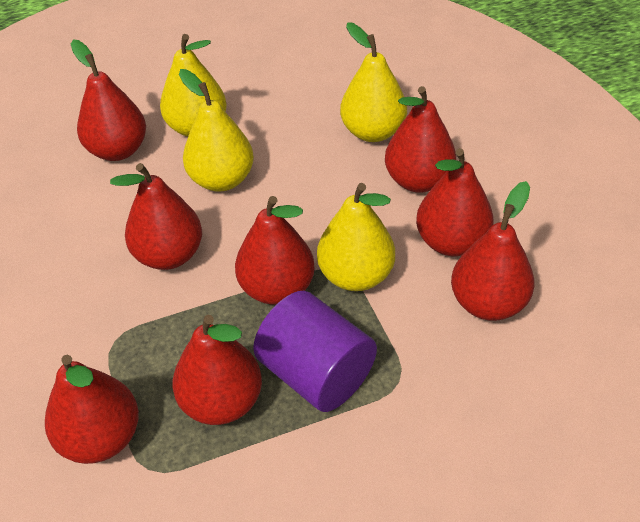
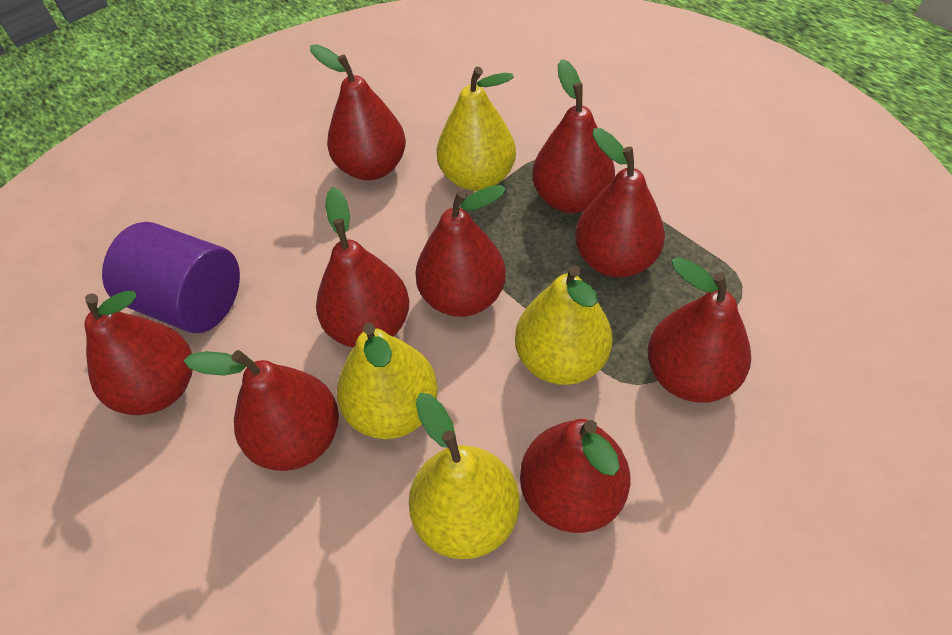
red pear: [45,355,139,464] [71,40,146,161] [110,163,202,270] [172,315,262,425] [235,196,315,305] [385,86,456,193] [416,148,494,256] [451,181,534,321] = 8 -> [84,291,193,415] [184,350,339,471] [310,44,406,180] [316,187,409,348] [415,185,506,317] [520,419,630,533] [532,59,615,213] [575,128,665,278] [648,257,751,403] = 9

